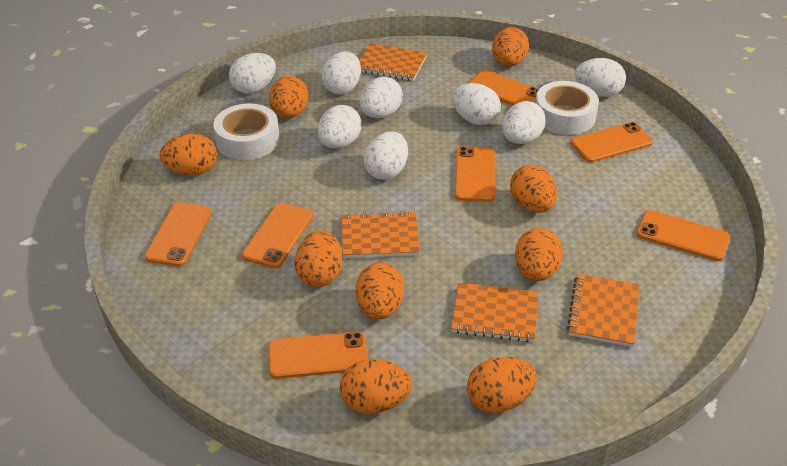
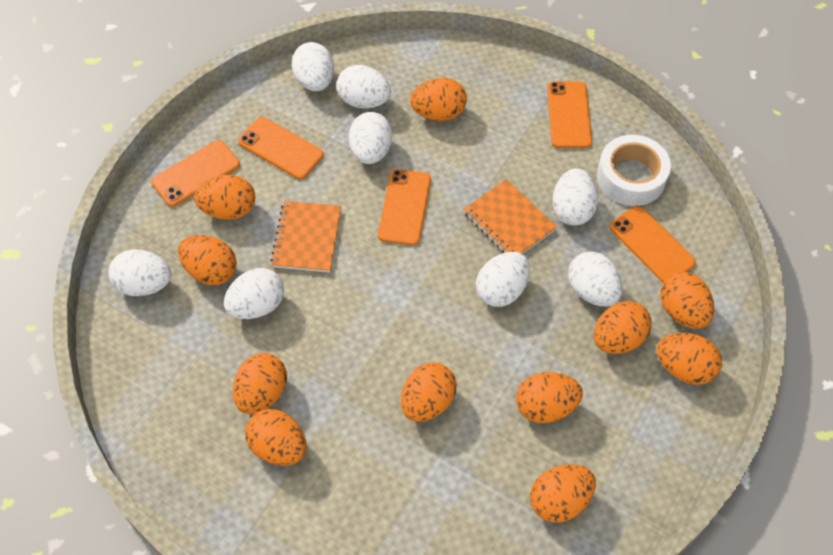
orange egg: [159,134,217,176] [269,76,309,118] [295,230,343,287] [340,359,412,414] [355,263,404,319] [467,357,537,413] [492,27,529,66] [510,165,557,213] [515,228,563,281] = 9 -> [178,235,237,285] [194,175,255,220] [233,353,287,414] [245,409,307,466] [401,362,457,422] [410,78,467,121] [516,372,583,423] [530,464,596,523] [594,301,652,354] [657,333,722,385] [660,272,714,329] = 11
orange notebook: [342,211,420,258] [359,43,427,81] [451,283,539,342] [567,274,640,347] = 4 -> [270,201,341,272] [463,179,557,254] = 2
orange phone: [144,202,212,267] [242,203,313,268] [268,332,368,379] [455,147,495,202] [469,70,539,106] [571,122,653,163] [636,210,730,261] = 7 -> [151,140,240,207] [238,117,324,179] [378,169,431,245] [547,81,592,148] [609,205,696,283] = 5
white tape: [213,103,280,160] [536,81,599,135] = 2 -> [597,135,671,206] = 1

